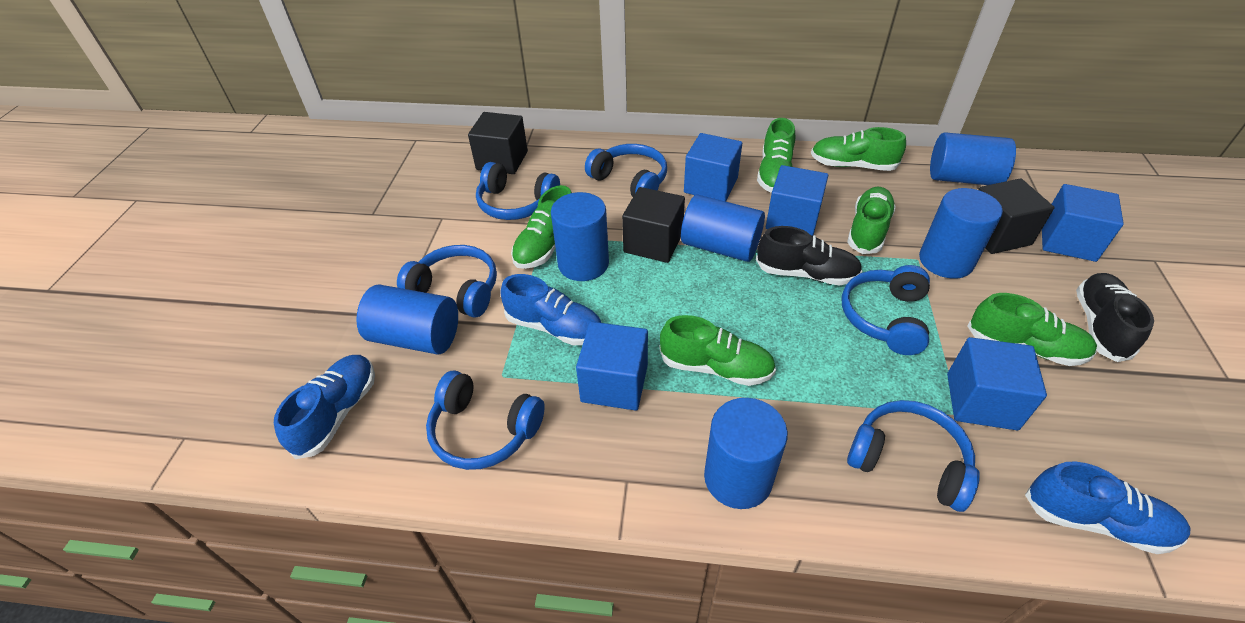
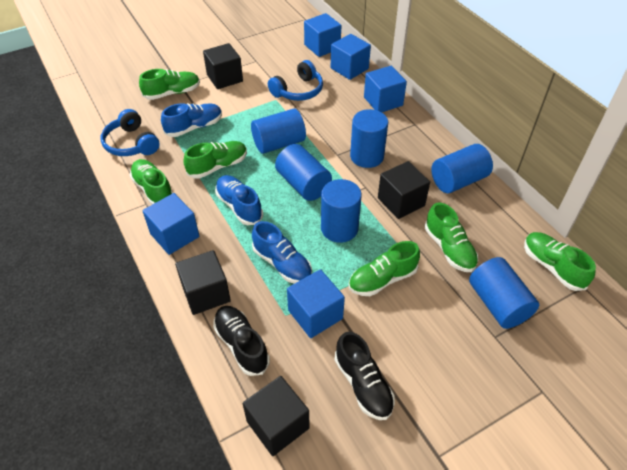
black cube: [468,112,528,174] [622,187,685,263] [978,178,1054,254] = 3 -> [175,250,231,315] [203,43,243,89] [243,376,309,456] [378,161,430,219] = 4
blue headphones: [397,245,497,318] [426,371,545,470] [476,162,560,220] [585,144,667,197] [841,265,930,355] [847,400,980,512] = 6 -> [101,109,160,156] [268,60,323,101] = 2

